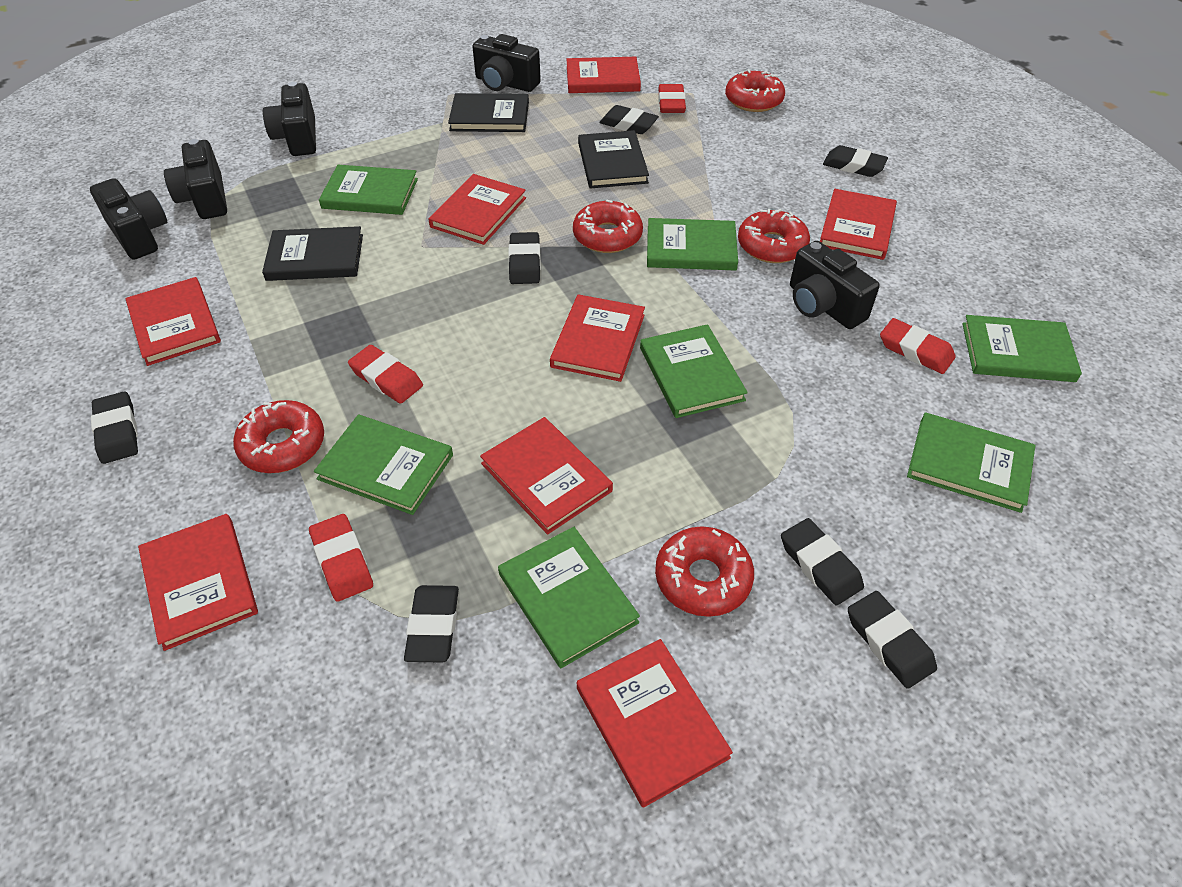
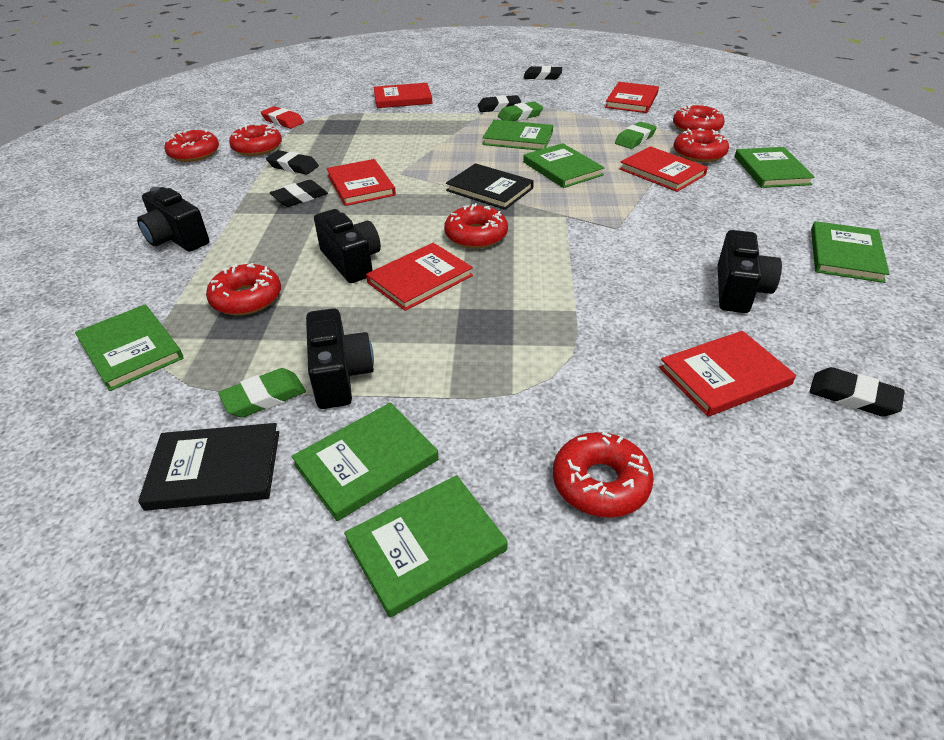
black book: [262,226,363,281] [448,93,529,132] [578,130,649,189] = 3 -> [138,423,279,511] [446,163,534,210] = 2
black camera: [90,178,167,260] [164,139,227,219] [263,82,316,156] [473,34,541,92] [790,241,880,329] = 5 -> [137,187,209,252] [306,308,374,409] [314,209,381,283] [718,230,782,313] = 4
black eraser: [91,391,138,464] [404,585,459,663] [508,232,541,284] [599,105,659,134] [781,518,864,605] [823,145,888,177] [848,591,937,689] = 7 -> [266,150,319,175] [270,180,328,207] [478,95,521,112] [524,66,562,80] [809,367,905,417] = 5
green eraser: none = 0 -> [218,368,306,418] [498,101,543,121] [615,122,657,149] = 3
red book: [125,277,221,366] [138,514,258,651] [429,174,526,245] [480,417,613,535] [550,294,645,382] [566,57,641,93] [577,639,733,808] [820,189,897,260] = 8 -> [326,159,396,206] [366,243,473,311] [374,83,432,108] [605,82,659,113] [620,146,708,192] [659,331,796,417] = 6
red donut: [233,400,324,473] [573,200,643,253] [655,526,754,617] [725,69,785,112] [738,209,810,263] = 5 -> [164,129,219,162] [206,263,281,315] [229,123,282,156] [444,203,508,249] [553,432,654,518] [673,105,725,132] [674,128,729,163] = 7
red eraser: [309,514,373,602] [348,345,423,404] [658,84,686,113] [880,318,956,374] = 4 -> [261,106,304,129] = 1

